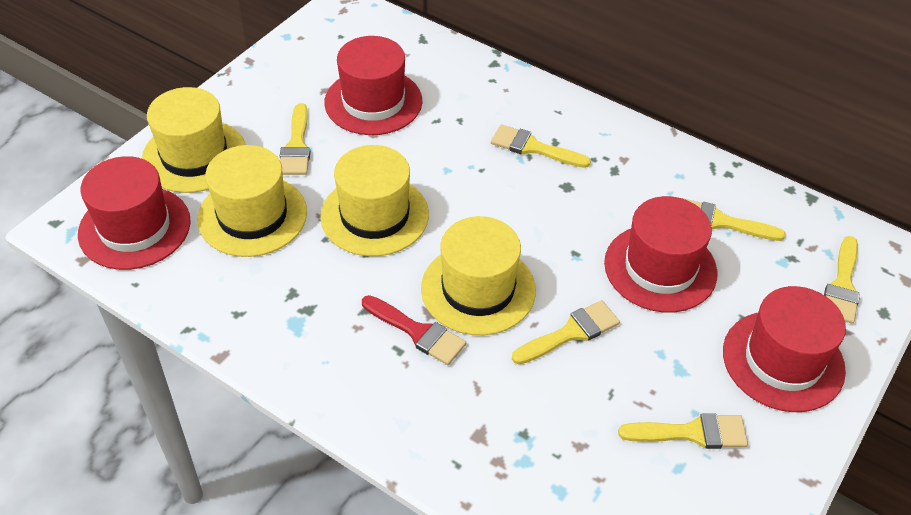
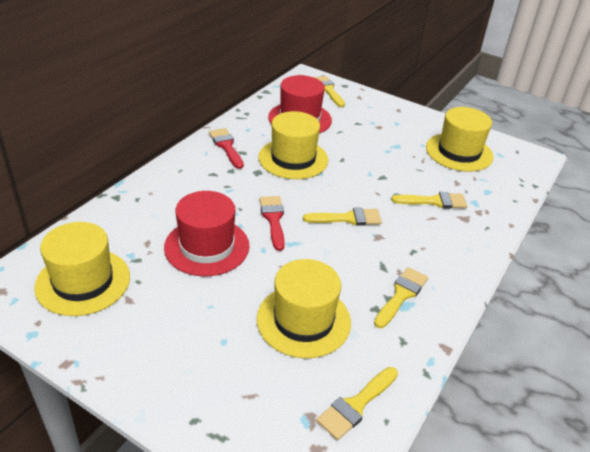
red brush: [362,295,466,365] = 1 -> [209,128,244,169] [260,196,285,251] = 2
red hat: [78,156,191,270] [324,36,422,135] [604,196,717,312] [723,286,846,412] = 4 -> [164,191,249,276] [268,75,332,134] = 2
yellow brush: [280,103,310,175] [491,124,591,168] [512,300,620,364] [618,413,748,449] [682,198,786,241] [824,236,860,324] = 6 -> [303,208,382,226] [314,76,345,107] [316,367,398,440] [374,267,428,328] [391,192,467,209] = 5

